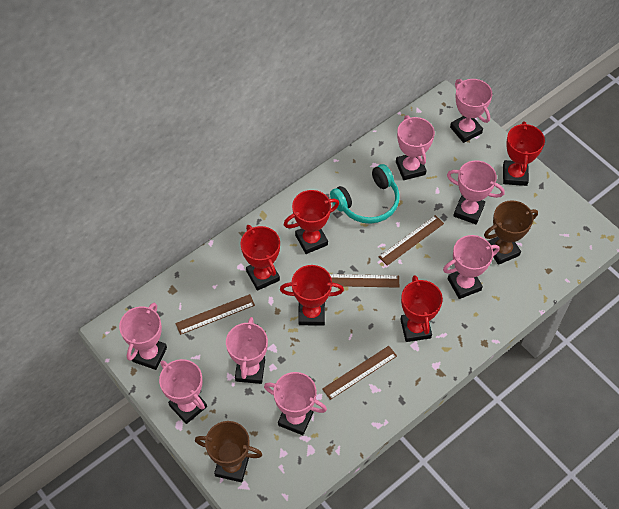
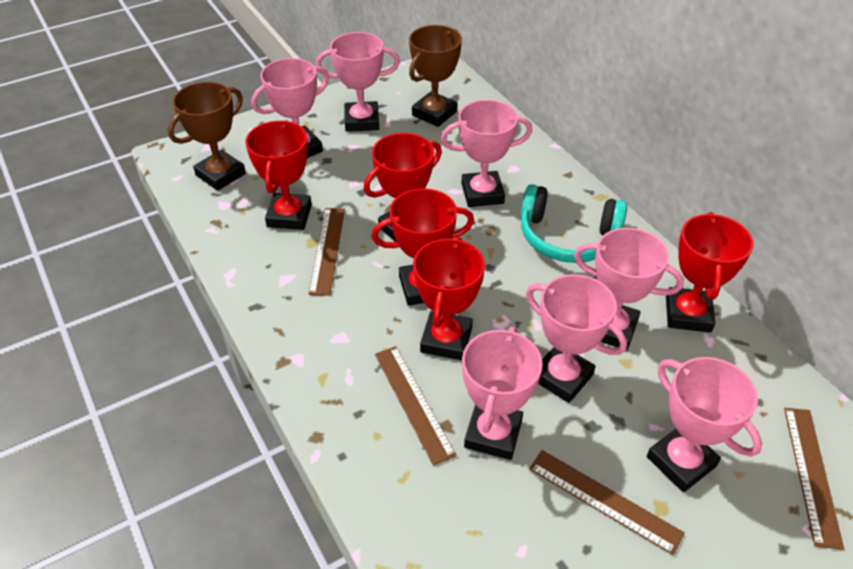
pink trophy: [119,303,167,370] [159,359,207,424] [226,317,268,384] [264,372,327,435] [396,115,435,180] [443,235,499,299] [447,160,505,224] [450,79,493,143] = 8 -> [251,58,329,158] [316,32,400,132] [441,100,532,207] [462,327,543,460] [526,274,627,403] [574,228,684,350] [647,357,762,492] = 7

